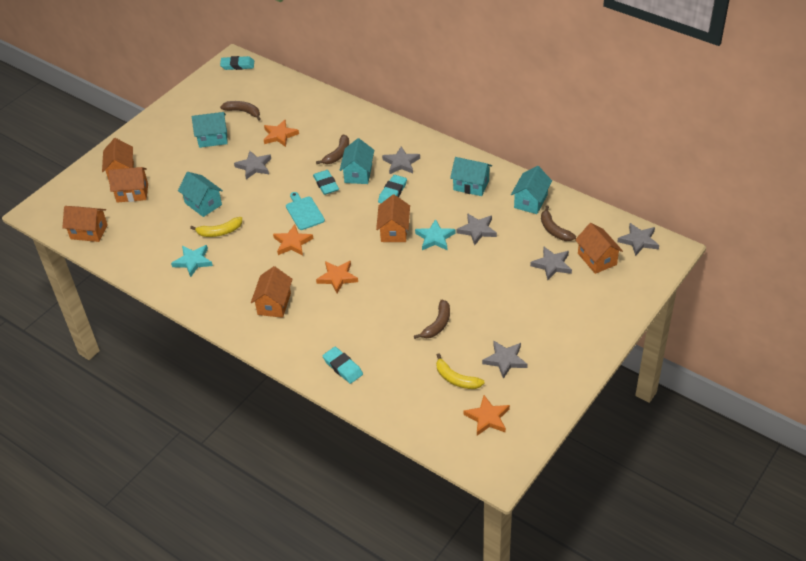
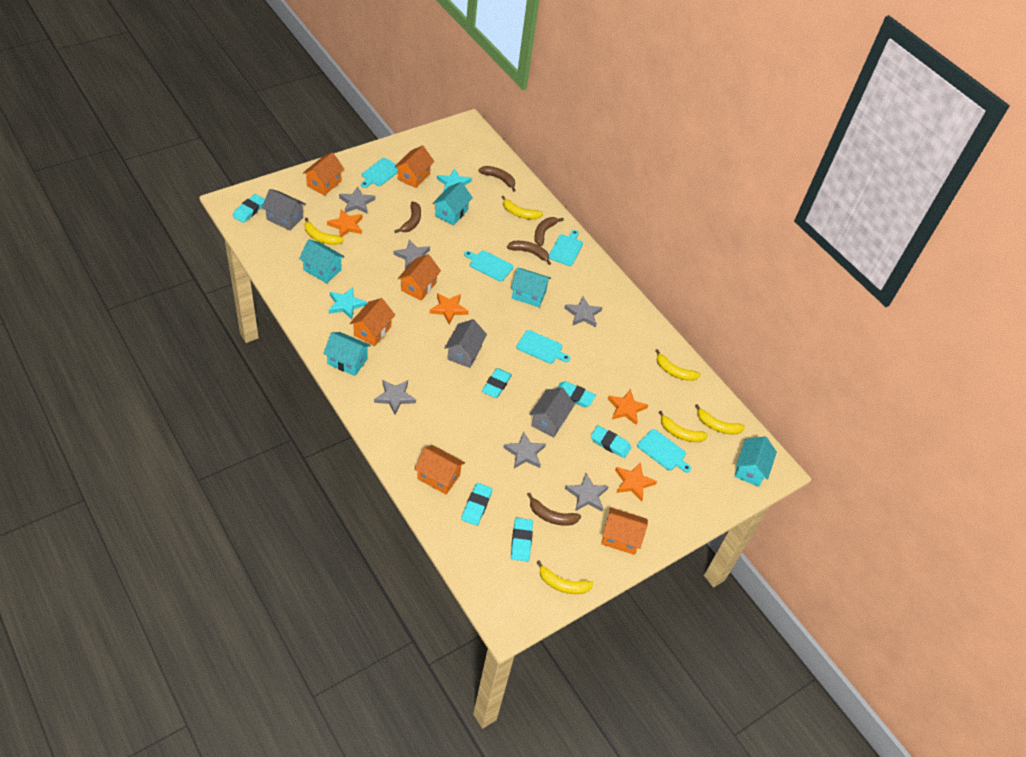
brown banana: [220,101,261,121] [316,135,349,164] [414,299,450,339] [541,205,576,241] = 4 -> [395,202,421,233] [478,166,515,192] [507,241,551,265] [527,493,581,526] [534,217,564,246] = 5
grey house: none = 0 -> [262,189,306,231] [445,319,487,368] [530,388,575,437] = 3
turquoise cutting board: [286,192,325,230] = 1 -> [361,158,398,188] [464,250,514,282] [516,330,570,364] [549,230,583,266] [637,429,691,473] = 5
turquoise eraser: [220,56,254,70] [313,170,339,195] [323,347,363,384] [378,175,407,203] = 4 -> [233,194,265,223] [461,483,493,526] [482,368,512,398] [511,518,533,562] [557,381,596,407] [591,425,631,458] = 6
yellow banana: [190,217,242,237] [436,353,485,389] = 2 -> [304,218,344,245] [502,196,543,219] [537,560,594,594] [655,349,701,381] [659,411,708,442] [695,404,745,434] = 6

